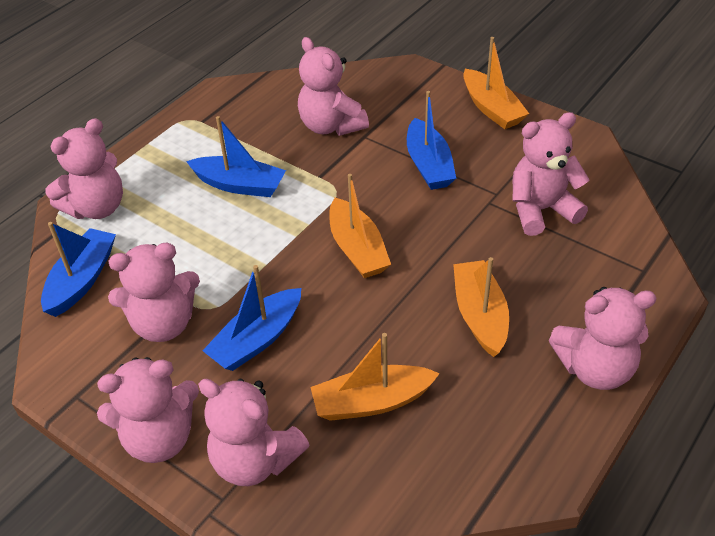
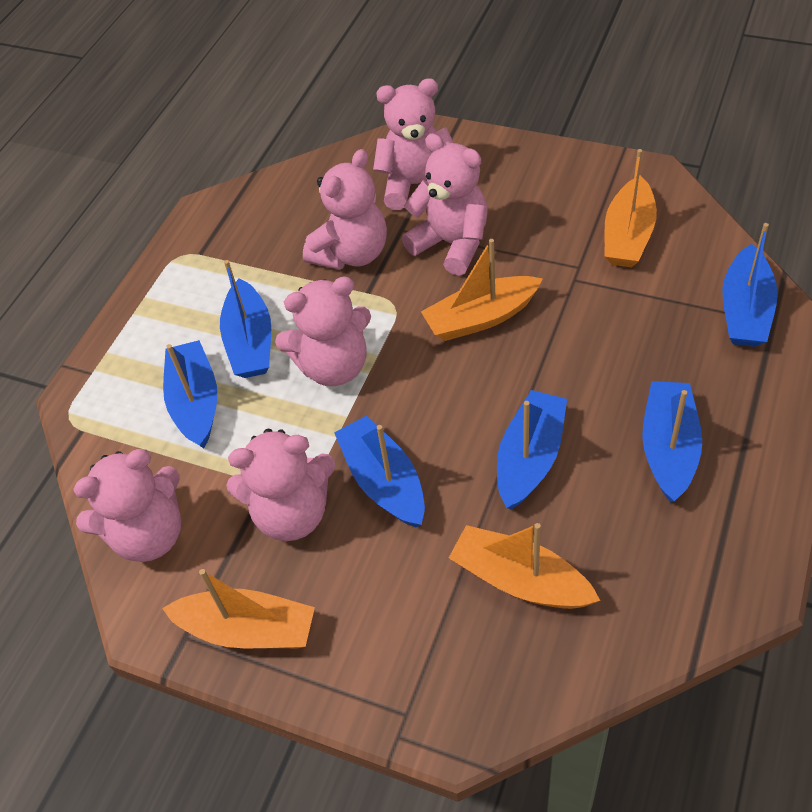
blue boat: [41,222,116,317] [186,116,286,197] [202,265,301,371] [407,91,456,190] = 4 -> [163,340,217,449] [220,260,271,378] [334,416,425,527] [497,390,567,509] [642,381,702,503] [723,223,778,347] = 6
pink teddy bear: [45,118,123,219] [97,357,199,463] [108,243,200,342] [198,379,309,486] [298,37,369,136] [512,112,590,236] [549,287,657,390] = 7 -> [73,449,181,562] [226,429,336,541] [275,276,371,386] [303,149,387,270] [373,78,454,210] [402,133,488,276] = 6

